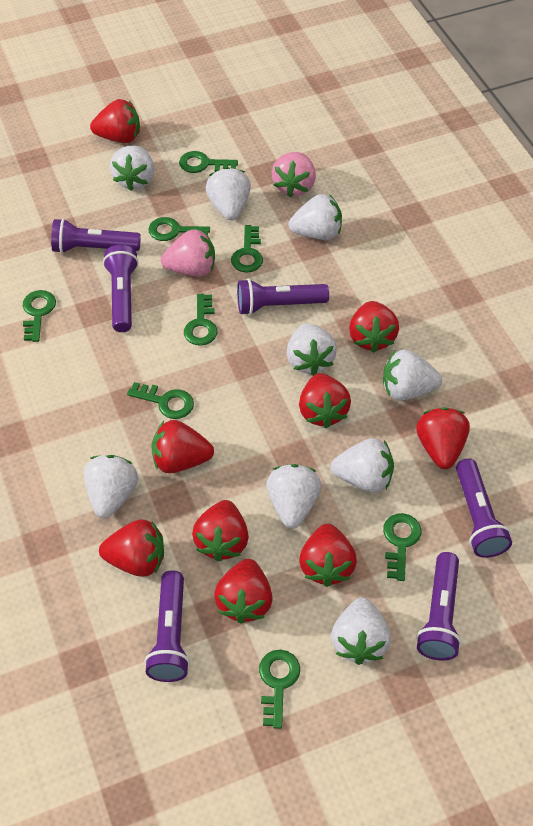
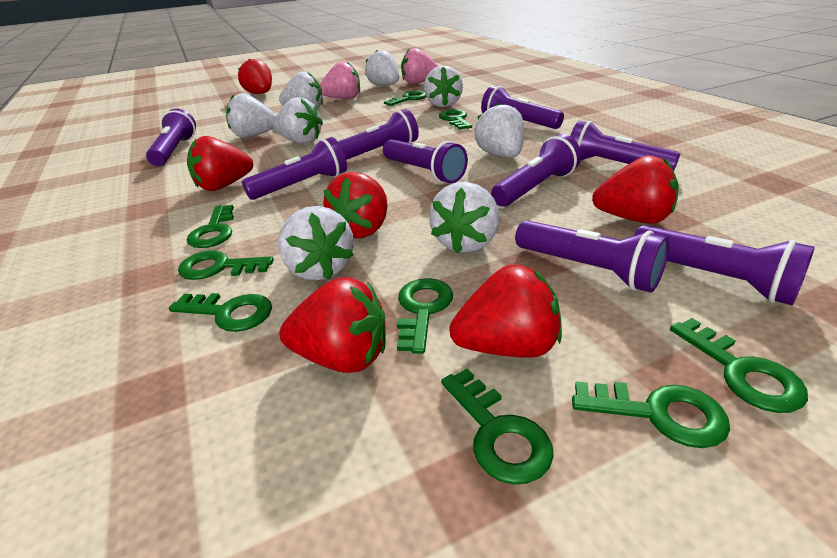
green key: [23,290,56,342] [127,382,194,419] [148,217,210,241] [179,151,238,173] [184,294,217,346] [231,225,263,273] [259,650,300,729] [383,513,422,581] = 8 -> [169,293,272,332] [178,251,274,280] [187,205,234,248] [384,91,426,106] [397,278,453,354] [439,109,472,130] [441,369,554,485] [572,382,730,448] [670,318,808,413] = 9
purple flashlight: [51,218,141,254] [103,245,139,332] [145,570,190,682] [237,279,329,315] [416,552,461,660] [456,458,512,558] = 6 -> [146,108,196,166] [242,137,347,200] [338,109,419,160] [383,139,468,183] [481,86,564,129] [491,134,581,207] [515,220,669,293] [570,121,680,170] [634,225,815,306] = 9
red strawberry: [90,99,140,143] [99,520,164,577] [151,420,214,473] [192,500,249,562] [214,559,273,624] [299,373,351,428] [299,524,357,587] [349,301,399,353] [416,407,470,469] = 9 -> [187,136,253,191] [238,59,272,94] [279,277,386,373] [323,172,388,238] [449,264,562,358] [592,155,679,224] = 6
white strawberry: [84,455,138,518] [110,145,154,191] [205,167,251,220] [266,464,321,528] [286,323,337,376] [288,194,342,240] [331,438,394,492] [331,597,391,665] [383,349,442,401] = 9 -> [226,93,277,138] [273,97,323,144] [278,206,354,281] [279,71,323,108] [365,50,399,86] [424,65,463,107] [429,182,499,254] [475,103,524,158] = 8

